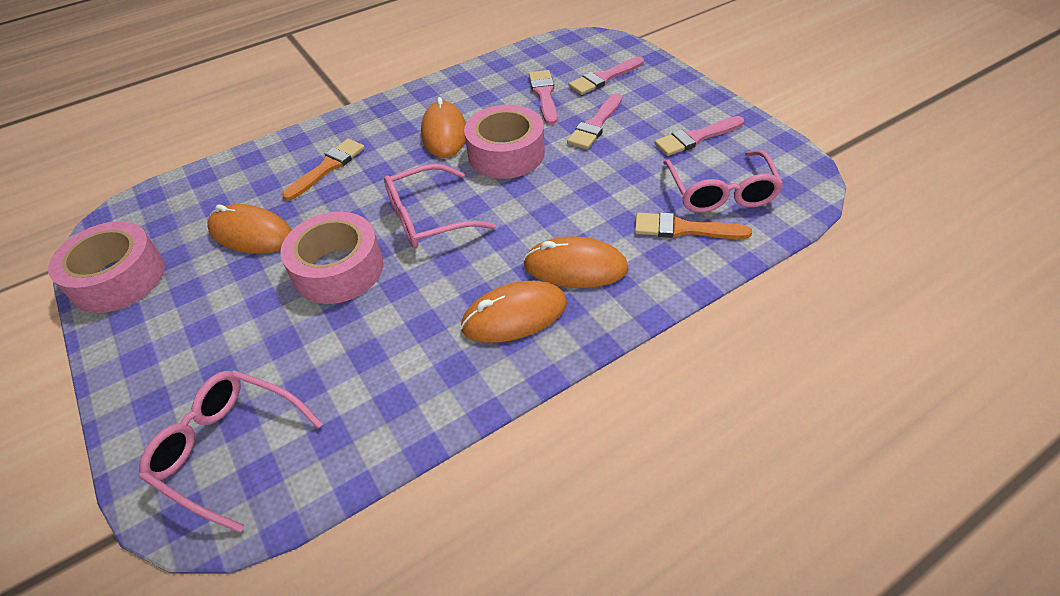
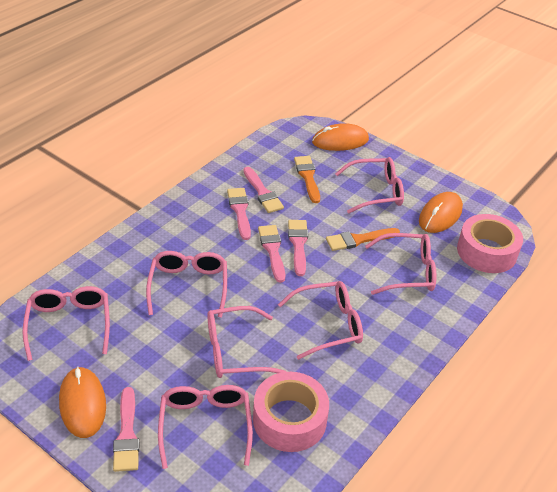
orange mouse: [207,204,292,254] [421,97,466,158] [461,281,567,343] [523,236,629,288] = 4 -> [59,366,106,438] [312,123,369,151] [419,192,463,233] = 3
pink brush: [529,70,557,125] [567,93,622,149] [569,57,644,95] [654,116,744,156] = 4 -> [113,387,139,472] [227,188,251,240] [243,167,284,213] [258,225,285,283] [288,220,308,276] = 5
pink glasses: [139,370,323,533] [384,164,496,248] [663,150,783,213] = 3 -> [22,286,110,361] [146,251,227,318] [158,385,253,469] [208,306,286,378] [278,281,363,360] [335,157,404,214] [365,233,436,295] = 7
pink tape: [48,221,165,313] [280,212,383,304] [464,105,545,179] = 3 -> [253,372,329,452] [457,214,523,273] = 2

